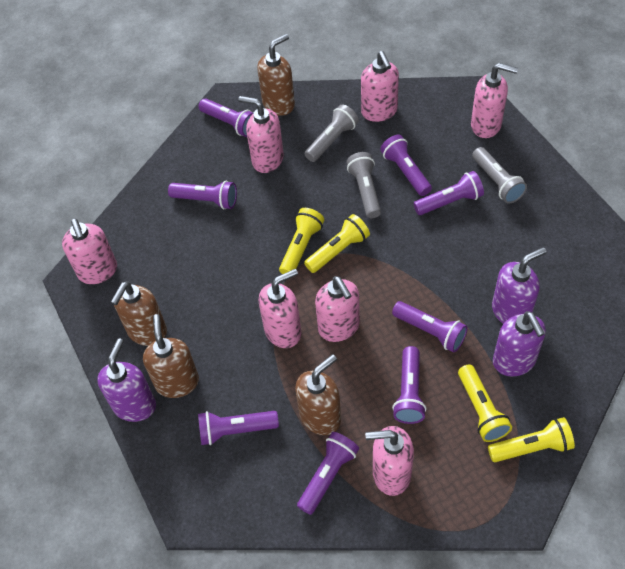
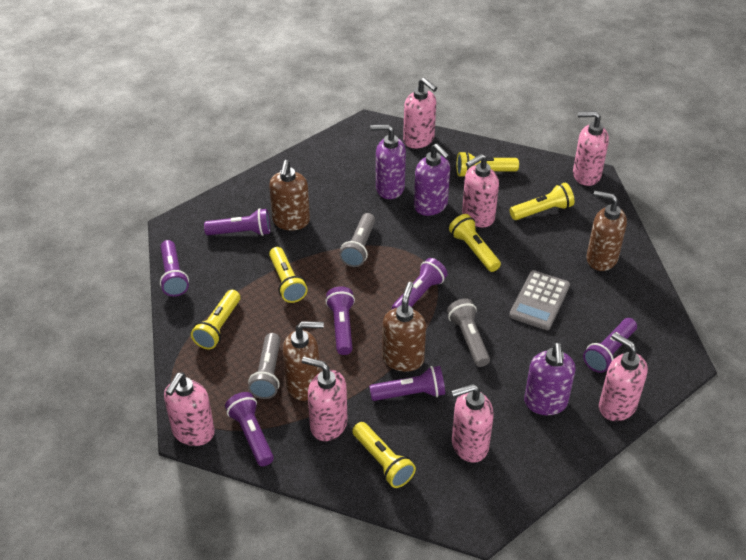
grey calculator: none = 0 -> [509,270,570,330] = 1
purple flashlight: [168,181,237,209] [198,411,279,445] [199,98,253,137] [297,432,359,515] [380,135,432,196] [392,301,468,352] [392,346,426,424] [413,171,484,215] = 8 -> [160,240,189,297] [204,208,270,236] [225,392,274,466] [325,287,355,355] [369,366,445,401] [392,258,448,309] [583,318,637,373] = 7
yellow flashlight: [279,208,324,274] [304,214,370,273] [458,364,512,442] [488,417,575,462] = 4 -> [191,290,240,349] [269,247,308,303] [352,422,416,488] [449,214,501,272] [456,151,519,177] [510,183,574,220] = 6

